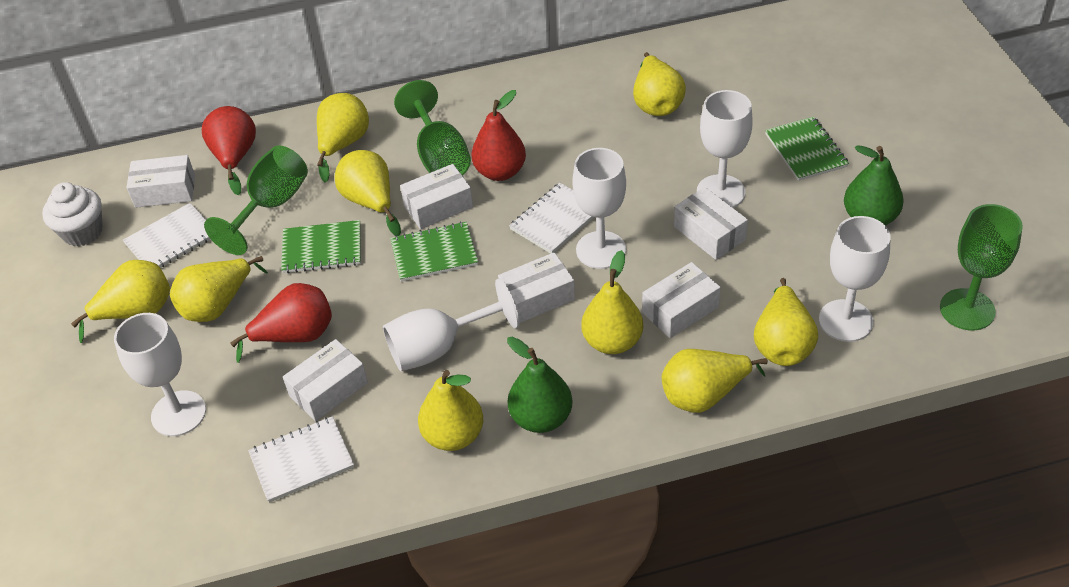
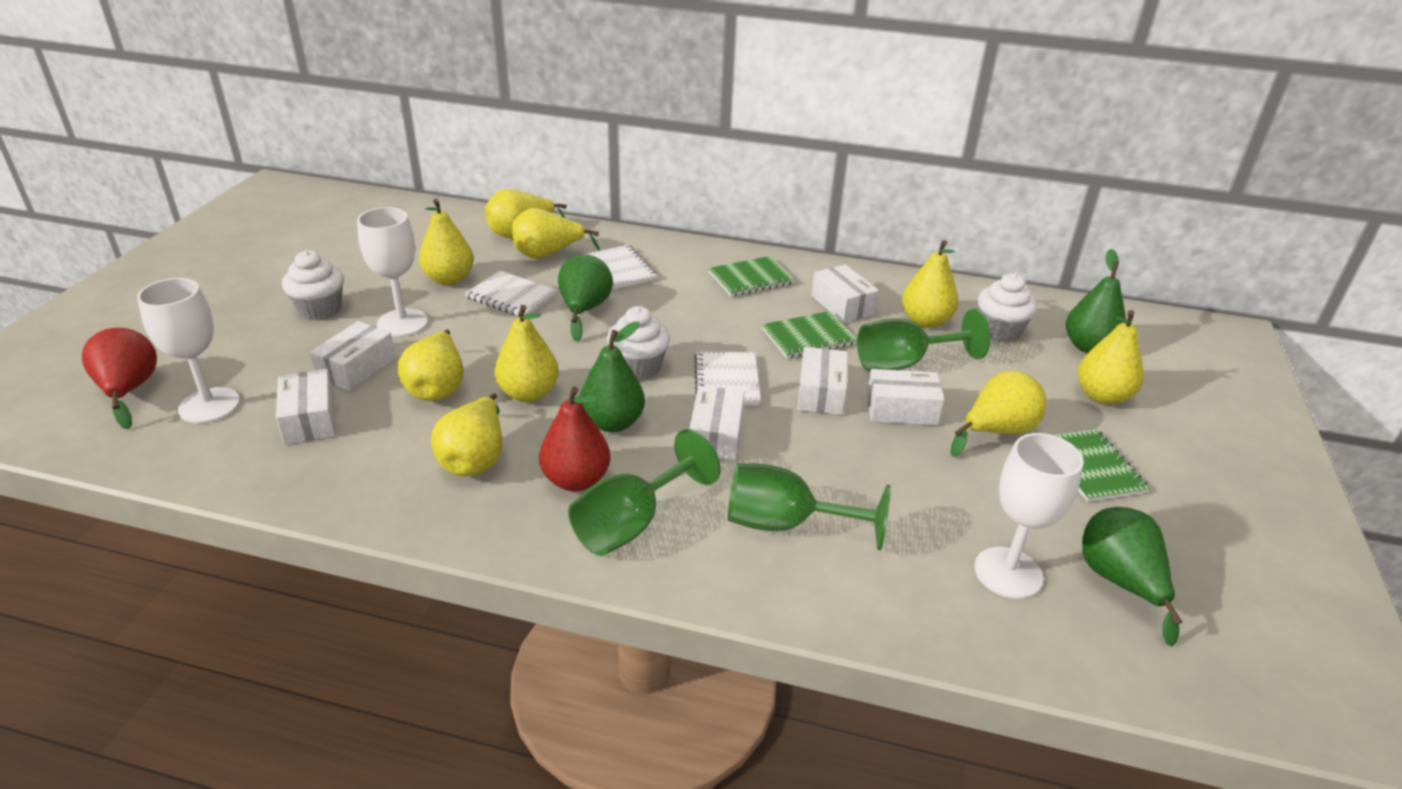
green pear: [507,337,572,433] [844,145,904,225] = 2 -> [558,255,613,342] [580,321,645,432] [1066,249,1126,353] [1082,507,1182,647] = 4
red pear: [202,106,256,195] [230,283,332,363] [471,90,526,181] = 3 -> [82,328,157,429] [539,386,611,491] = 2
white cupcake: [42,182,103,246] = 1 -> [282,250,344,320] [607,306,670,380] [978,273,1037,342] = 3
white goblet: [114,313,206,436] [383,278,519,371] [573,148,626,269] [697,90,753,208] [819,216,891,342] = 5 -> [137,278,240,423] [357,207,428,337] [974,433,1084,599] = 3

